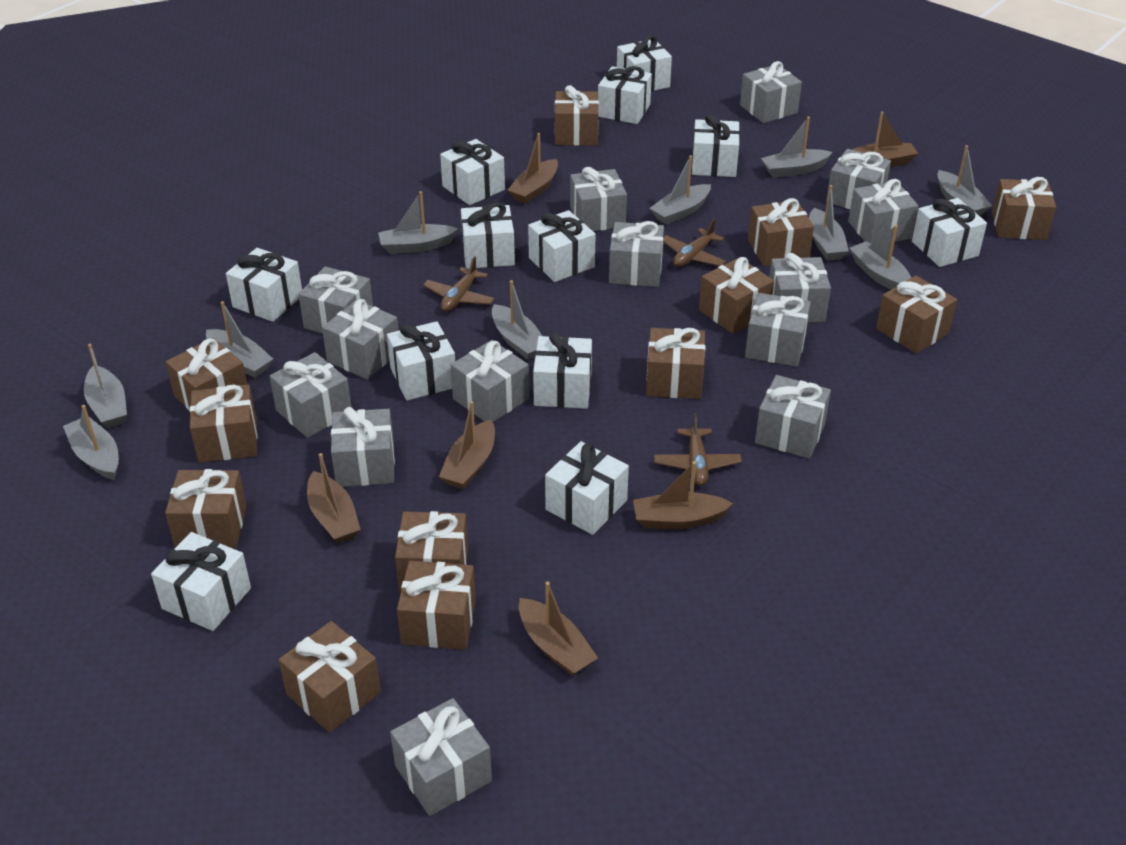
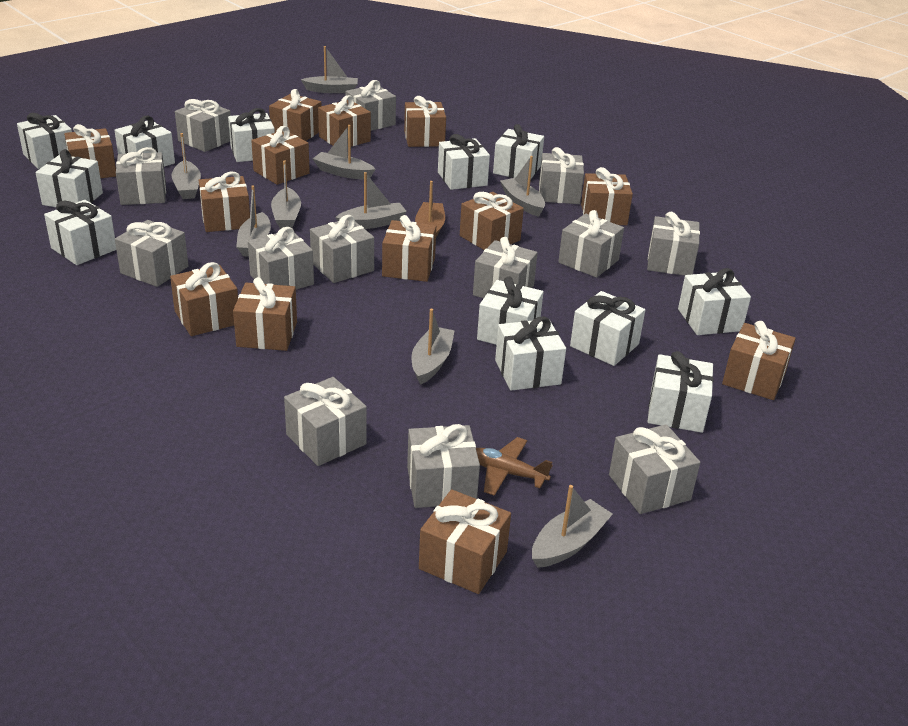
brown boat: [307,453,361,543] [439,401,495,489] [507,133,558,204] [519,582,598,676] [633,461,733,529] [852,111,918,167] = 6 -> [415,181,445,237] = 1
brown gift: [165,469,247,548] [166,338,247,411] [190,385,257,463] [279,621,381,733] [395,511,468,592] [397,561,476,650] [555,85,599,146] [646,328,705,399] [699,257,774,334] [748,198,814,266] [876,275,957,354] [992,177,1056,240] = 12 -> [64,124,116,178] [170,262,238,336] [199,172,250,232] [233,277,297,351] [251,126,310,185] [269,89,321,141] [318,95,371,147] [382,215,436,282] [404,96,446,147] [419,489,511,594] [460,192,524,250] [581,167,633,225] [722,321,796,400] = 13
brown plane: [423,256,495,312] [654,413,742,486] [663,219,726,267] = 3 -> [476,437,553,496] = 1
grey boat: [63,405,119,480] [84,344,127,428] [206,301,273,378] [378,191,458,254] [492,280,542,360] [650,155,711,225] [761,117,832,178] [809,185,849,261] [849,225,911,289] [937,145,992,216] = 10 -> [171,133,201,199] [236,185,271,257] [271,160,301,229] [301,46,358,93] [313,125,376,180] [335,172,407,229] [412,309,455,385] [500,156,545,217] [532,485,613,568] = 9
grey gift: [270,352,351,438] [298,266,373,334] [322,299,399,380] [331,407,395,487] [390,698,492,816] [451,340,529,422] [570,167,627,231] [609,221,664,287] [740,61,802,123] [745,293,811,367] [755,375,831,459] [769,253,831,322] [826,149,891,209] [848,179,919,244] = 14 -> [115,220,188,287] [116,147,166,205] [175,99,231,152] [248,227,314,289] [284,377,367,466] [310,215,374,283] [346,80,396,131] [407,424,480,508] [473,237,538,298] [539,147,584,204] [558,210,624,278] [609,424,700,514] [647,212,700,276] = 13

